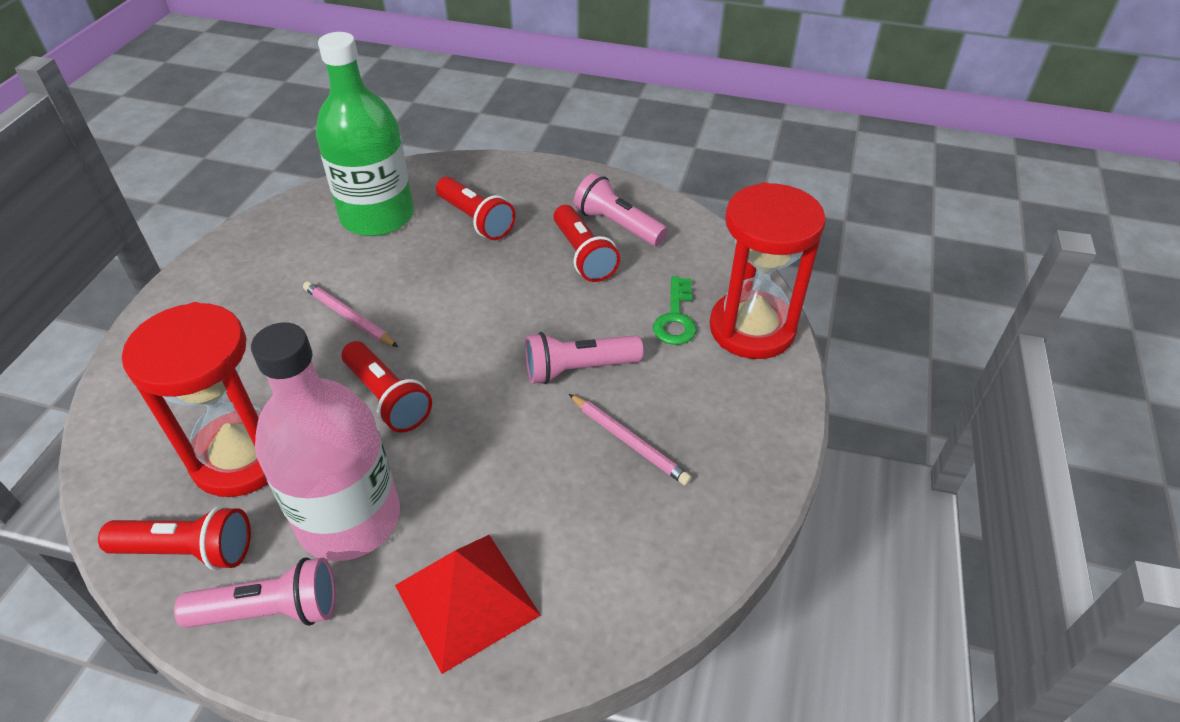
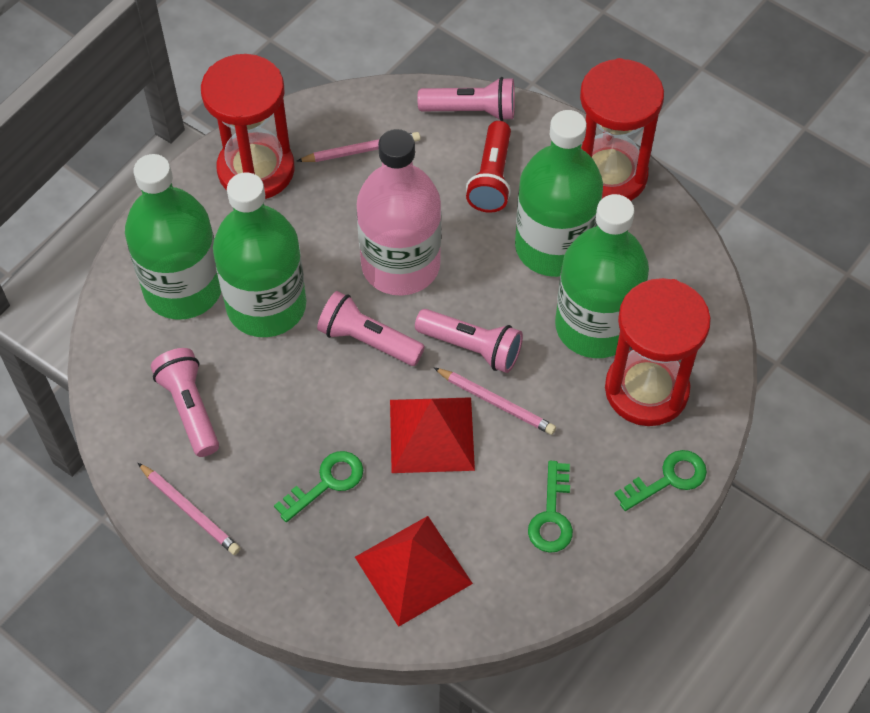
green bottle: [316,32,414,236] = 1 -> [125,154,221,320] [213,173,306,337] [515,110,603,277] [555,194,649,358] = 4
green key: [653,276,696,345] = 1 -> [274,451,363,522] [528,461,573,553] [615,450,707,511] = 3
pink flashlight: [174,557,336,628] [525,332,643,384] [574,173,668,246] = 3 -> [151,348,219,457] [317,291,425,366] [415,309,523,373] [417,77,515,121] = 4
pink pencil: [303,281,398,347] [569,394,692,486] = 2 -> [138,463,240,555] [297,132,420,162] [434,368,556,435] = 3
red flashlight: [98,506,251,570] [342,341,432,433] [436,177,516,240] [553,205,620,282] = 4 -> [466,121,511,213] = 1
red hourglass: [122,302,268,497] [709,182,826,359] = 2 -> [201,54,295,199] [580,58,664,201] [605,278,711,426] = 3
red pyramid: [395,535,541,674] = 1 -> [355,516,473,627] [390,397,475,473] = 2

